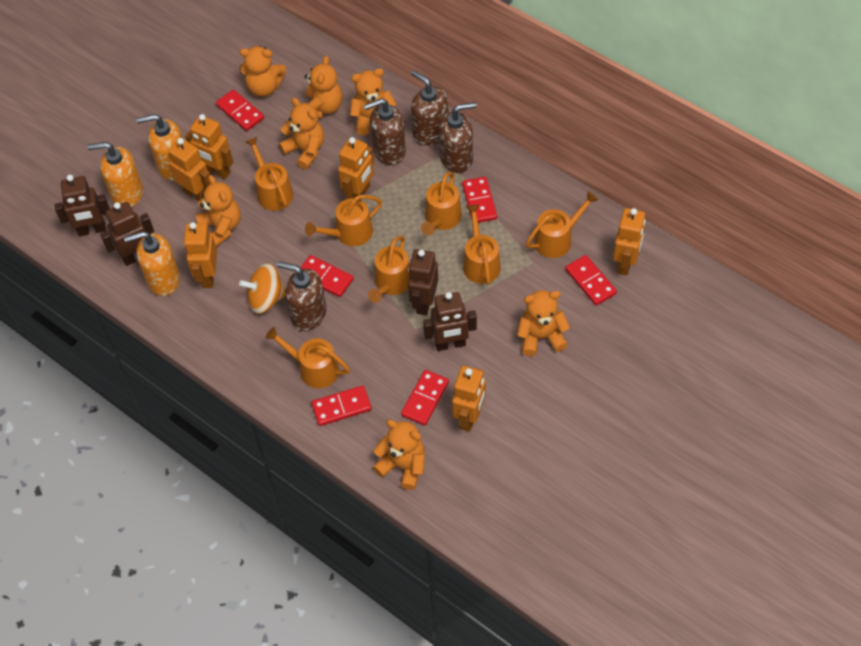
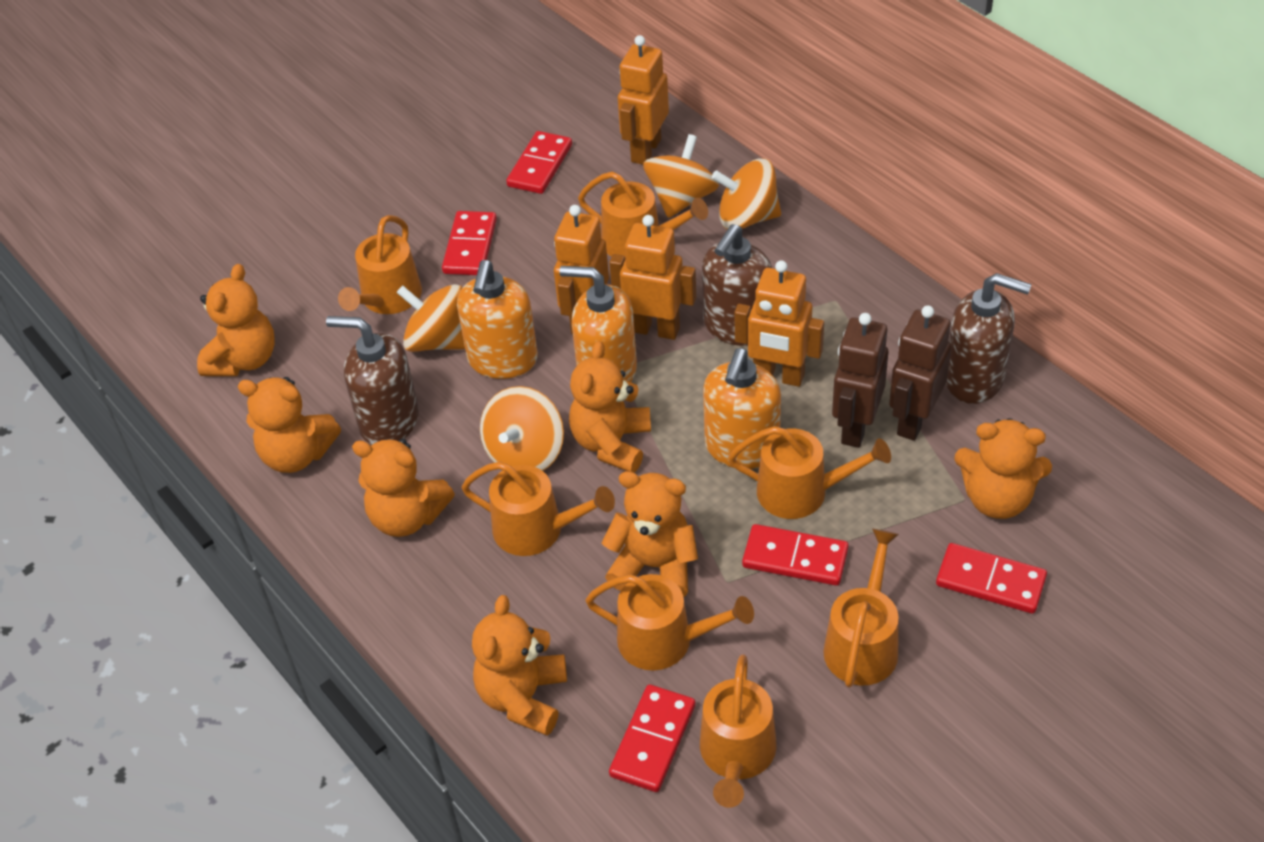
brown robot: [55,175,110,236] [100,202,154,266] [408,249,438,316] [423,292,477,351] = 4 -> [832,313,889,448] [889,305,951,441] = 2
brown soap dispenser: [277,261,326,331] [364,98,406,165] [411,70,448,146] [439,102,477,173] = 4 -> [326,316,419,445] [702,224,772,346] [946,273,1031,404] = 3
orange robot: [168,138,210,201] [184,222,217,288] [185,114,233,179] [338,137,374,200] [452,366,486,431] [613,208,646,276] = 6 -> [554,205,609,334] [609,215,696,340] [618,35,669,165] [735,260,824,387] = 4
orange spinning top: [239,264,285,314] = 1 -> [397,284,465,352] [480,386,564,471] [643,134,719,218] [712,158,781,230] = 4
red domino: [216,89,264,131] [300,255,354,297] [312,385,372,426] [401,370,449,426] [462,177,497,223] [565,255,617,306] = 6 -> [442,211,497,275] [506,131,572,194] [609,685,695,792] [742,524,849,586] [936,543,1047,614] = 5

